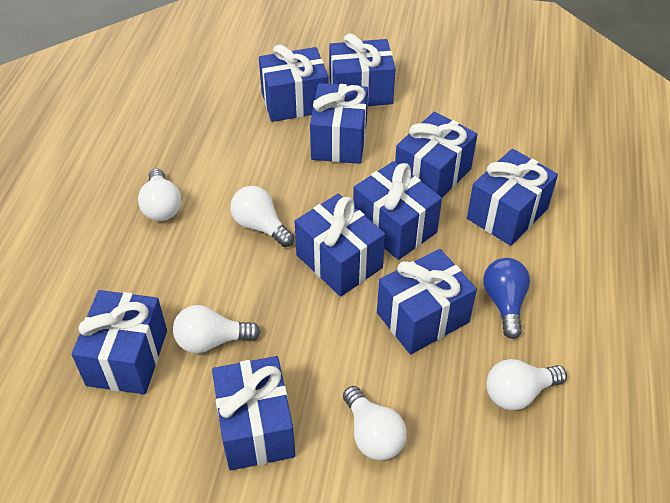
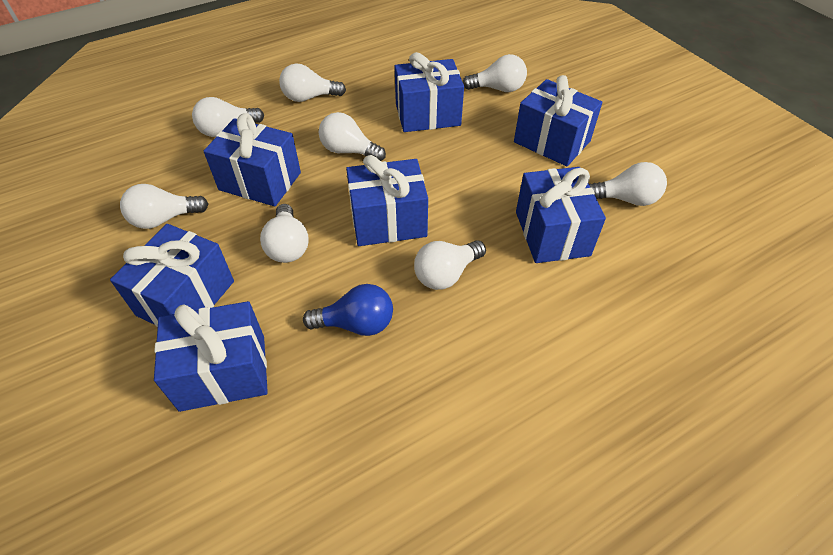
blue gift: [71,290,167,394] [212,356,295,470] [259,45,329,122] [294,194,385,297] [310,83,368,164] [329,33,396,107] [353,161,442,260] [377,249,477,354] [395,112,477,198] [467,149,558,246] = 10 -> [110,224,234,327] [154,301,268,412] [204,113,301,206] [346,155,428,246] [395,52,464,132] [514,75,603,167] [516,167,606,263] = 7
white light bulb: [138,168,181,221] [173,305,260,353] [230,186,294,247] [343,386,407,460] [486,359,567,410] = 5 -> [120,184,208,229] [192,97,264,137] [260,204,309,263] [279,63,346,102] [319,112,386,161] [414,240,486,290] [463,54,527,92] [589,162,667,206] = 8

